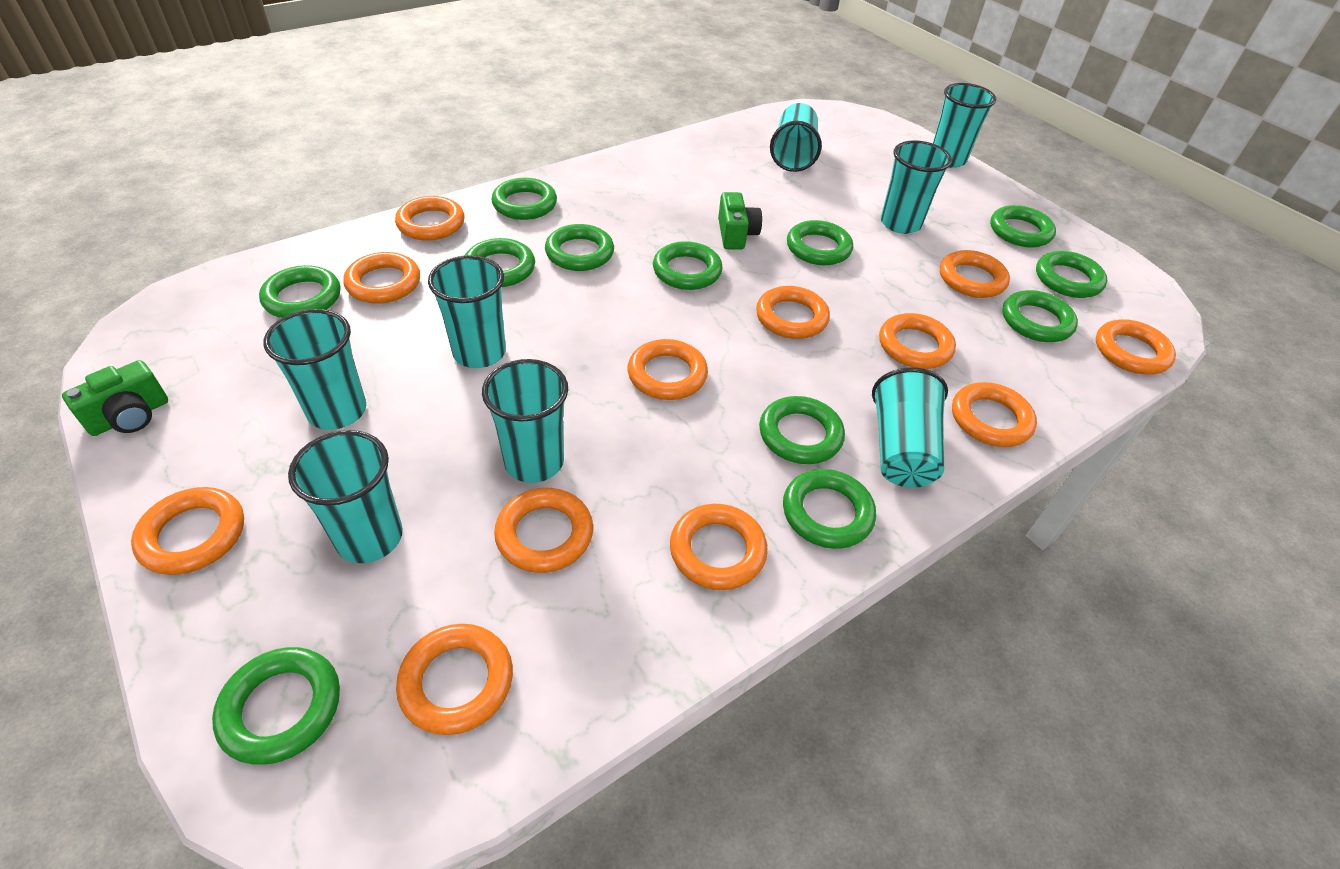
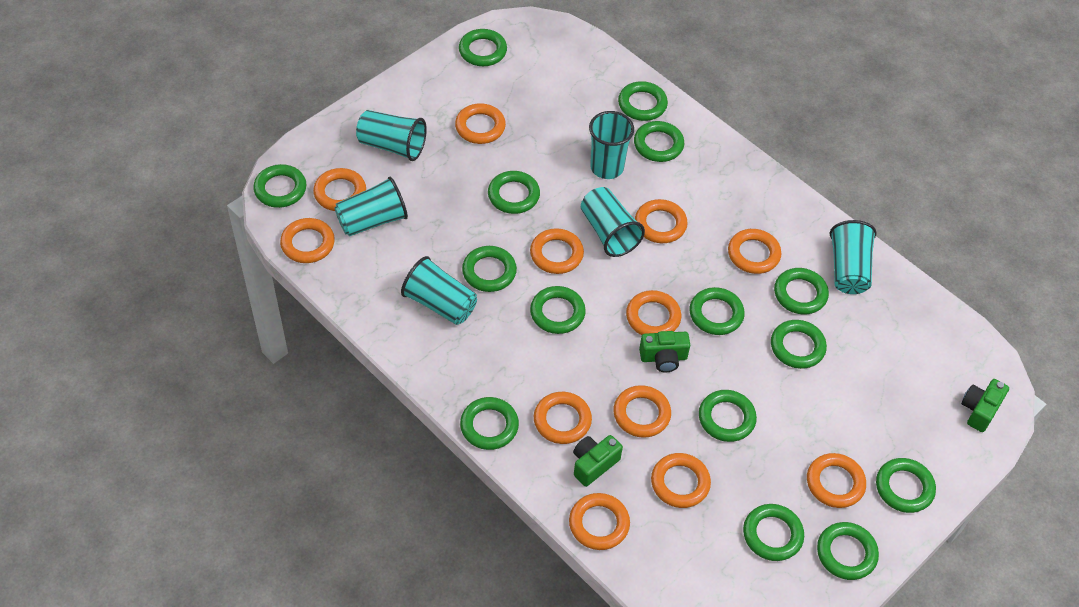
green camera: [62,360,168,436] [718,192,762,250] = 2 -> [573,435,623,487] [639,331,690,372] [961,379,1009,432] = 3
green ring: [212,647,340,765] [259,265,340,318] [465,238,535,287] [492,178,557,220] [545,224,614,271] [653,241,723,290] [759,396,845,464] [783,469,876,549] [787,220,853,265] [990,205,1056,247] [1002,290,1078,342] [1036,251,1107,298] = 12 -> [253,164,306,208] [459,29,507,66] [460,397,519,450] [462,246,517,292] [488,171,540,214] [530,286,586,334] [618,81,668,121] [634,121,684,162] [690,287,745,335] [699,390,757,442] [743,504,804,561] [771,320,827,369] [774,268,829,314] [817,522,879,580] [876,458,936,513] = 15
turquoise cup: [263,309,366,430] [288,430,403,563] [428,255,506,368] [482,359,568,483] [770,103,822,172] [872,367,948,488] [881,140,952,234] [933,83,996,168] = 8 -> [334,177,408,236] [356,110,427,161] [401,256,477,325] [581,187,645,257] [589,111,634,179] [830,220,877,294] = 6

